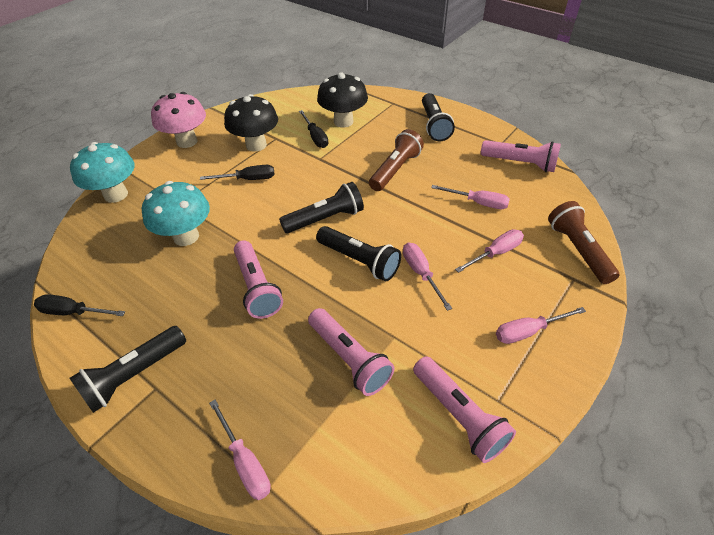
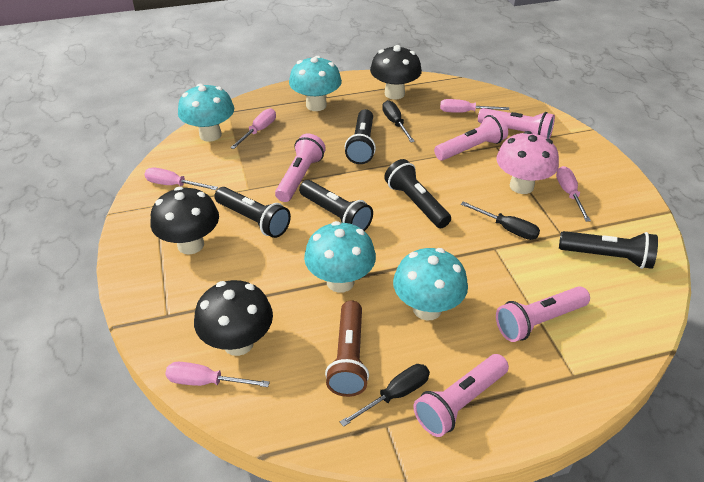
black flashlight: [69,326,186,413] [279,182,364,233] [316,226,401,281] [422,93,455,141] = 4 -> [214,187,291,238] [299,180,373,231] [345,109,376,164] [384,159,451,228] [559,231,658,269] = 5
black mushroom: [224,94,278,152] [317,72,368,127] = 2 -> [150,187,219,255] [194,280,273,356] [370,45,422,99] = 3
brown flashlight: [369,129,424,191] [548,201,619,284] = 2 -> [325,300,369,397] = 1
pink flashlight: [234,240,283,319] [308,308,395,396] [413,356,516,463] [481,140,561,172] = 4 -> [275,133,326,202] [413,354,509,437] [434,113,508,161] [478,108,555,139] [496,286,590,342] = 5
turquoise mushroom: [70,142,135,203] [142,181,210,246] = 2 -> [178,84,234,142] [289,56,342,111] [304,221,376,293] [393,248,468,320] = 4

